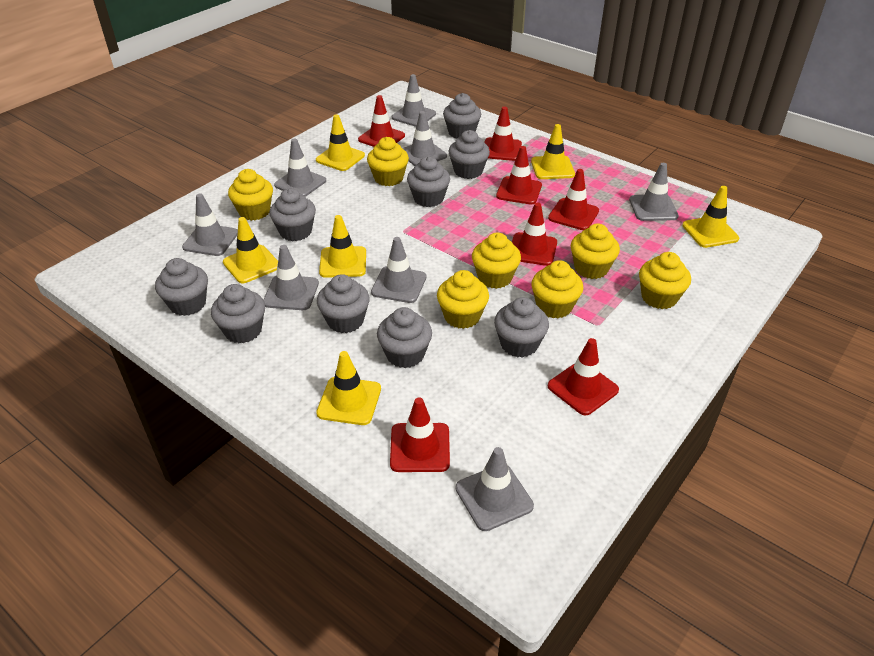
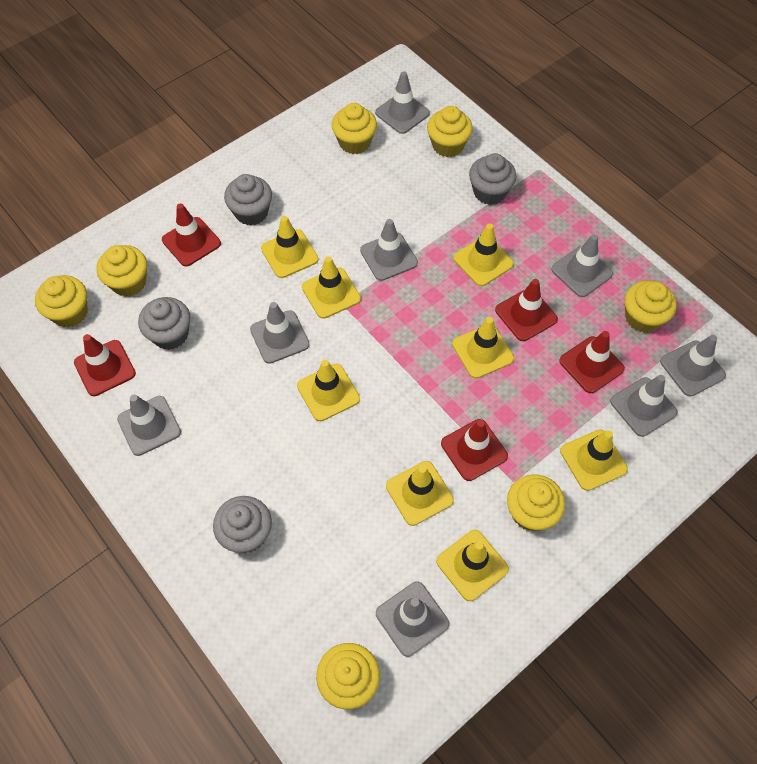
grey cupcake: [155,258,208,316] [211,284,265,343] [270,188,316,241] [317,274,370,333] [377,307,432,368] [407,156,450,207] [443,93,481,139] [448,130,490,179] [494,297,549,358] = 9 -> [138,297,191,350] [213,496,272,553] [224,174,272,225] [469,153,516,205] = 4
red traffic cone: [358,95,405,147] [390,397,450,472] [484,106,522,161] [496,146,542,205] [512,202,557,266] [548,169,599,230] [548,338,619,415] = 7 -> [74,334,136,396] [162,203,221,266] [441,419,508,481] [495,279,558,341] [559,331,625,393] = 5
yellow traffic cone: [223,217,278,283] [316,114,365,171] [316,351,381,425] [319,215,366,278] [531,124,575,179] [682,186,739,248] = 6 -> [261,216,318,278] [297,360,360,421] [302,256,361,319] [386,461,454,526] [436,530,509,601] [452,317,514,379] [453,223,514,286] [560,430,628,491] = 8

